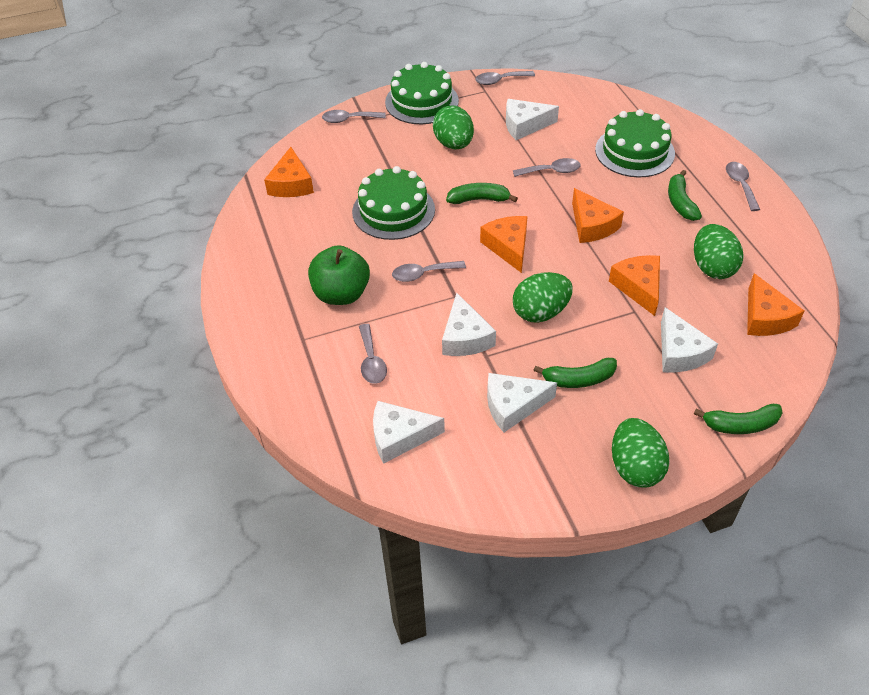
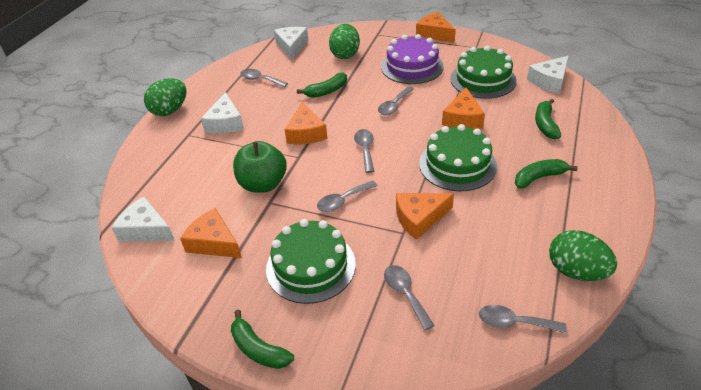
green egg: [433,105,474,149] [513,272,573,323] [612,418,670,487] [694,224,743,279] = 4 -> [144,78,187,116] [329,24,360,59] [549,230,617,281] = 3
purple cake: none = 0 -> [381,34,444,84] = 1
white cheese: [373,401,445,464] [442,292,496,356] [487,373,557,432] [506,99,559,140] [661,307,718,373] = 5 -> [112,197,175,242] [201,92,244,133] [274,27,308,60] [527,56,569,93] = 4

